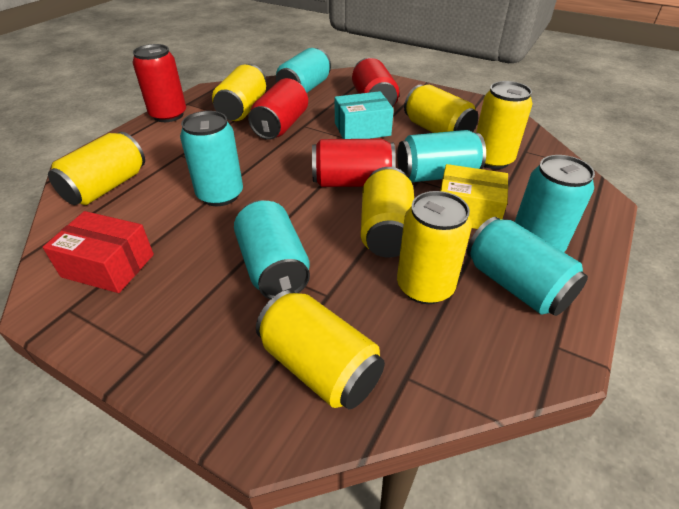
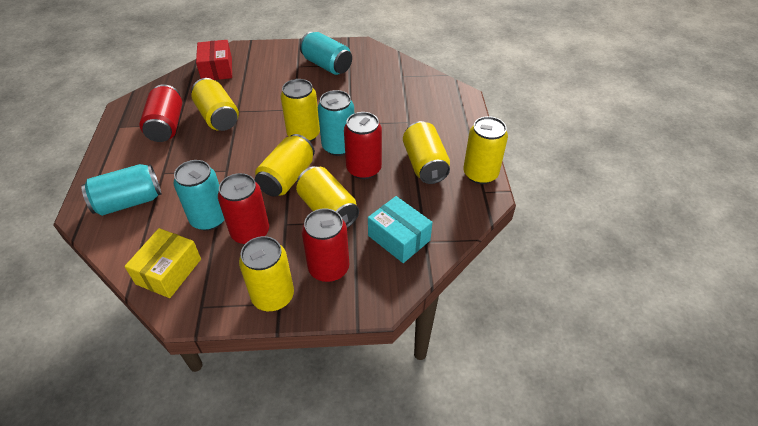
turquoise can: [180,111,243,206] [234,200,310,299] [276,48,331,93] [397,130,486,182] [467,217,588,316] [515,155,595,252] = 6 -> [81,164,162,216] [174,160,225,231] [300,32,352,75] [318,90,354,156] = 4

